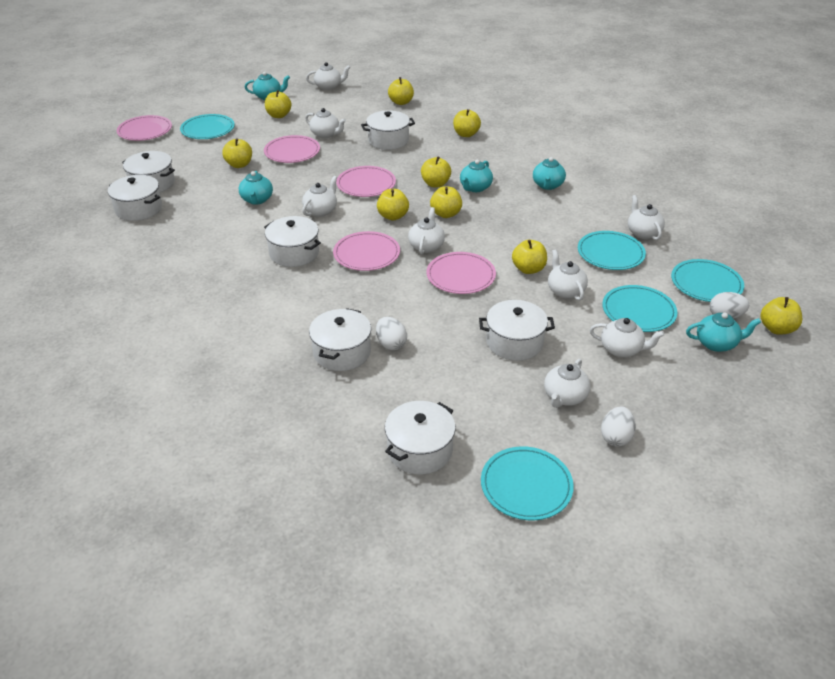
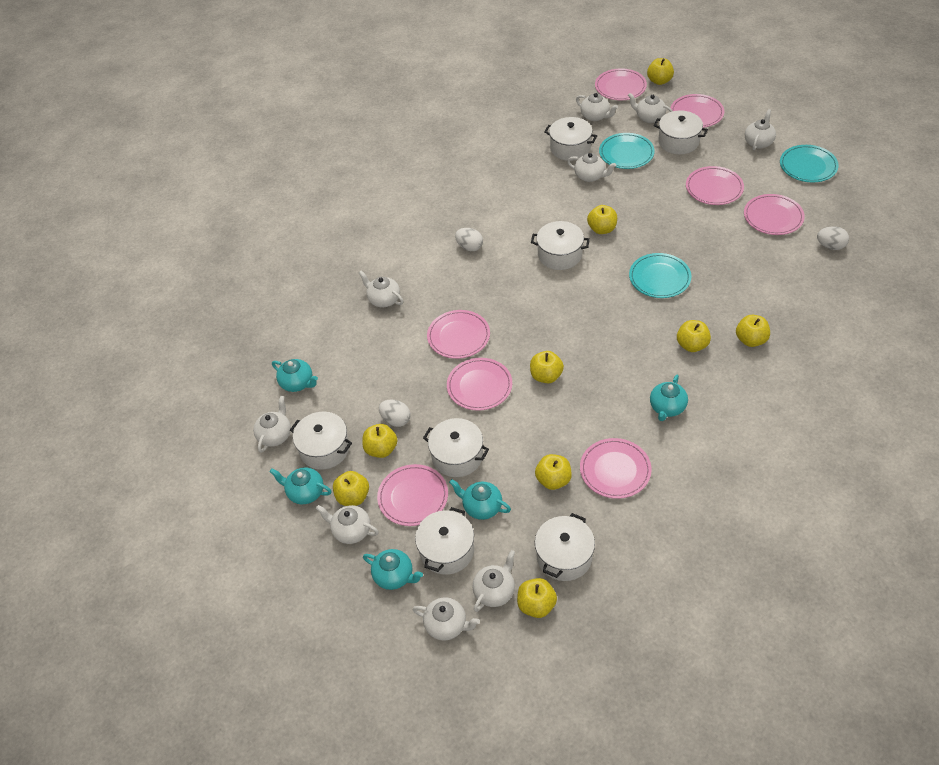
pink plate: [117,115,172,141] [264,135,320,163] [333,231,400,271] [336,166,396,197] [427,252,496,294] = 5 -> [377,464,448,526] [427,310,490,359] [447,358,512,411] [580,438,652,499] [595,68,647,100] [670,94,724,128] [686,166,744,205] [744,194,805,235] = 8
turquoise plate: [180,114,235,139] [481,446,574,520] [578,231,646,270] [602,285,678,332] [671,259,744,302] = 5 -> [599,133,655,169] [629,253,691,298] [780,145,839,182] = 3
white teapot: [302,176,337,217] [305,108,346,139] [306,62,351,90] [408,207,445,255] [544,359,590,408] [548,249,588,301] [590,318,665,357] [628,195,665,240] = 8 -> [253,396,291,453] [316,505,379,544] [359,271,404,307] [412,597,480,641] [472,550,515,612] [567,153,616,182] [576,93,618,121] [628,93,672,123] [745,109,776,150] = 9

